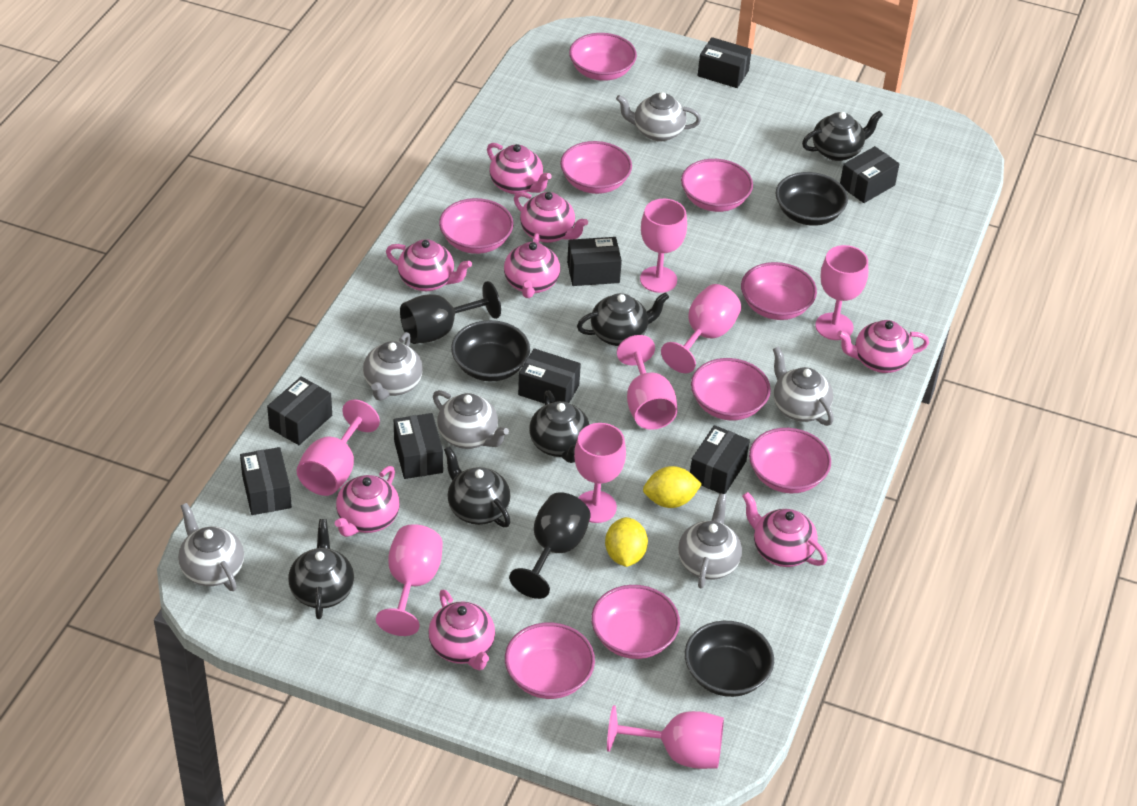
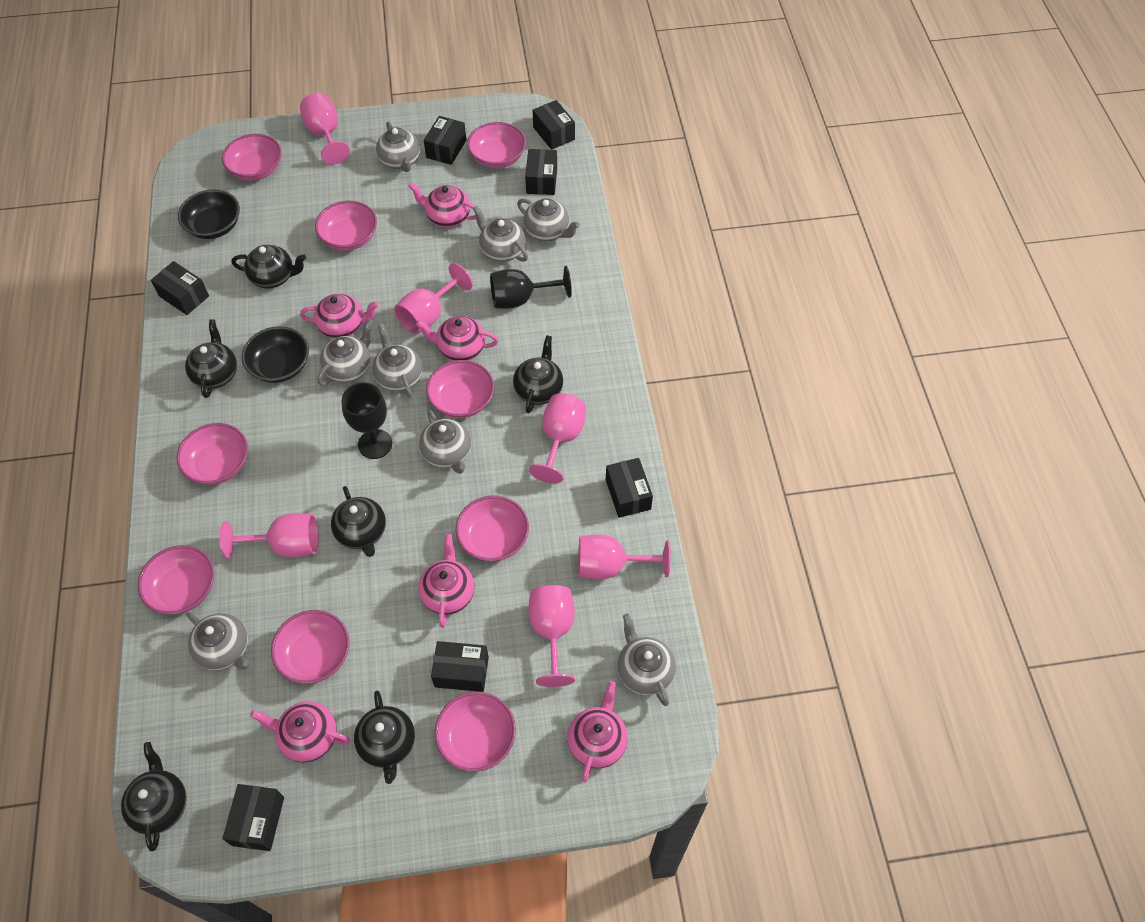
black bowl: [451,320,530,381] [685,621,774,697] [776,172,848,226] = 3 -> [178,190,240,239] [242,326,309,383] = 2
black box: [240,447,292,515] [267,376,332,445] [394,413,443,479] [518,348,581,404] [567,237,622,286] [690,425,750,494] [698,37,752,88] [840,146,900,203] = 8 -> [151,261,209,315] [222,784,284,851] [424,116,466,165] [431,641,489,692] [525,149,557,195] [532,100,575,150] [606,458,653,518] = 7
black teapot: [288,519,354,619] [444,446,511,527] [529,391,590,463] [577,292,669,346] [802,110,883,161] = 5 -> [121,742,187,851] [185,320,237,398] [232,245,306,288] [331,486,386,557] [354,691,415,784] [513,335,563,413] = 6
grey teapot: [178,503,244,591] [363,332,423,401] [433,390,509,449] [616,92,701,141] [678,493,742,588] [773,346,834,426] = 6 -> [186,612,249,671] [317,319,373,386] [372,324,423,398] [376,121,420,172] [419,410,471,474] [473,205,528,262] [517,198,580,241] [617,614,676,706] = 8
pink goblet: [297,400,380,496] [376,524,443,636] [574,423,626,523] [607,705,724,769] [617,335,678,430] [640,199,687,293] [661,284,741,373] [815,245,868,340] = 8 -> [220,513,319,558] [300,93,350,165] [394,263,473,334] [529,393,587,483] [529,585,575,687] [578,535,671,580] = 6
pink teapot: [335,466,400,537] [386,239,472,291] [428,590,495,670] [487,143,552,194] [504,233,560,298] [514,192,588,243] [742,492,827,567] [837,320,929,373] = 8 -> [250,701,350,763] [300,294,379,338] [409,182,476,228] [416,316,498,361] [418,534,474,628] [567,681,628,782] = 6
yellow lemon: [605,517,648,567] [643,466,702,508] = 2 -> none = 0

